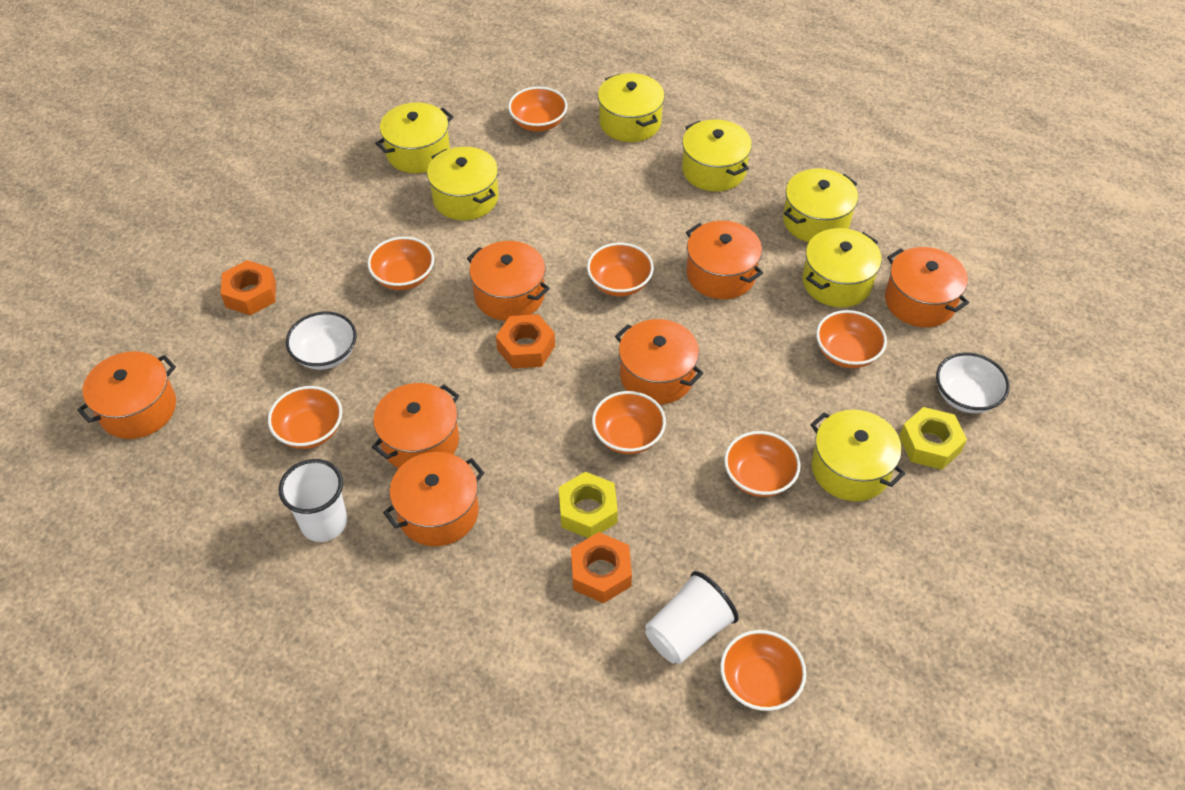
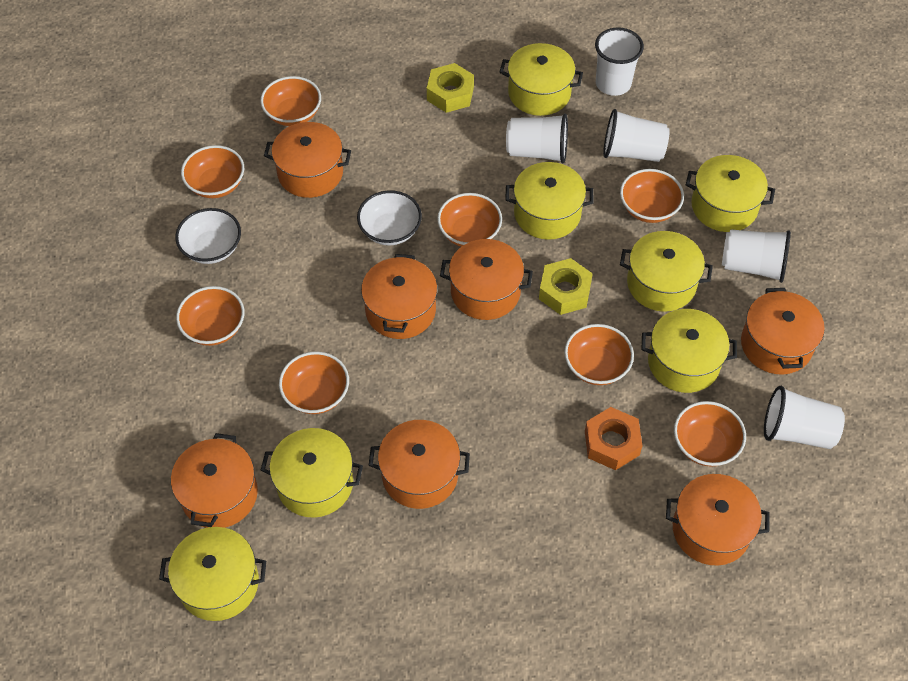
orange nut: [221,260,276,315] [496,314,555,369] [571,532,632,603] = 3 -> [585,407,642,470] = 1
white cup: [279,459,347,542] [645,571,739,664] = 2 -> [506,114,568,163] [595,27,644,96] [603,109,670,162] [722,229,791,283] [764,386,845,449] = 5

